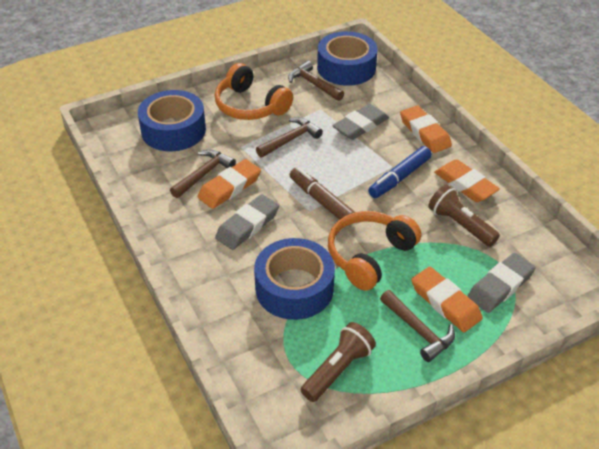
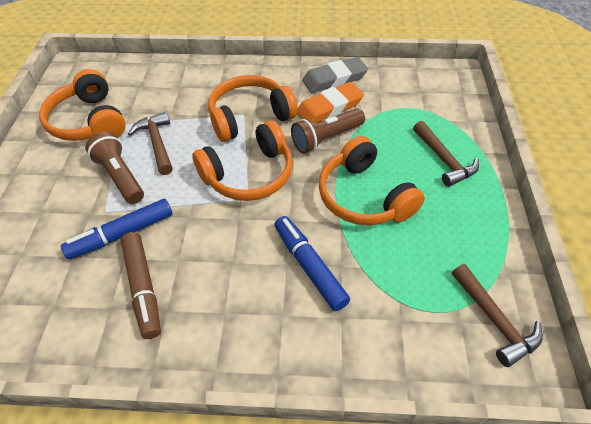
blue marker: [368,146,432,198] = 1 -> [61,199,173,259] [274,216,350,311] = 2
blue tape: [138,90,206,151] [254,238,335,320] [317,31,378,86] = 3 -> none = 0
brown hammer: [170,150,236,198] [256,117,323,158] [288,61,344,101] [380,290,455,362] = 4 -> [128,112,173,175] [413,121,479,187] [452,264,543,367] = 3
grey eraser: [215,194,279,250] [332,104,389,140] [467,253,536,313] = 3 -> [302,57,368,93] = 1
orange eraser: [197,159,261,209] [400,105,452,153] [411,267,483,332] [434,159,500,202] = 4 -> [298,82,364,123] = 1
orange headphones: [215,63,293,120] [328,211,421,291] = 2 -> [39,69,126,141] [192,121,293,201] [208,75,298,142] [318,136,425,225] = 4

